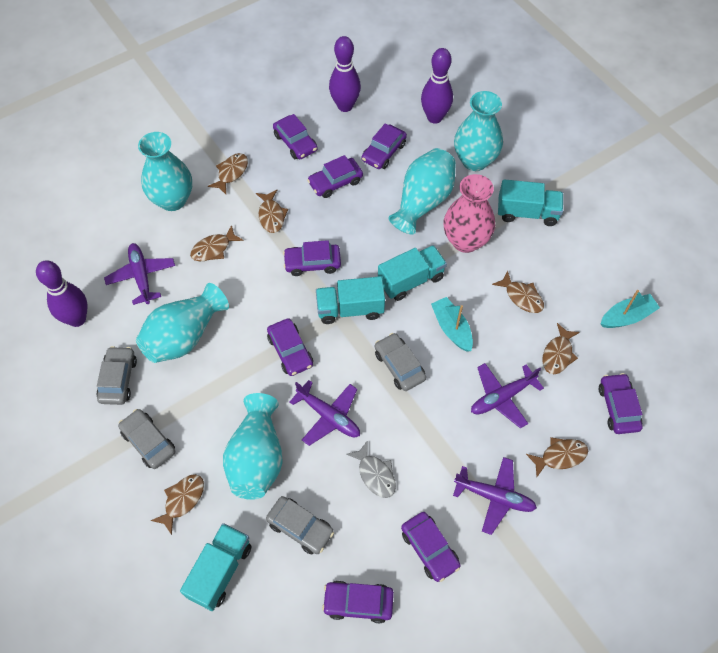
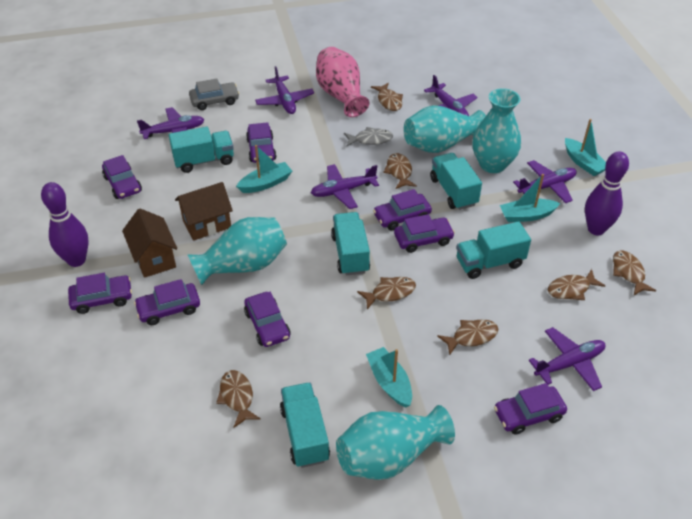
brown house: none = 0 -> [122,209,177,278] [175,182,233,241] = 2
grey car: [96,346,137,405] [118,409,175,469] [266,496,334,554] [375,333,426,391] = 4 -> [189,78,239,110] = 1
purple bowling pin: [36,260,88,327] [329,36,361,112] [421,48,453,124] = 3 -> [41,182,89,267] [585,151,629,235] = 2
purple plane: [104,243,175,305] [290,380,360,446] [453,457,537,535] [471,363,544,428] = 4 -> [137,107,204,139] [255,66,314,114] [311,164,379,209] [424,75,478,116] [513,160,577,203] [529,327,606,391] = 6
turquoise boat: [431,297,473,352] [600,290,660,328] = 2 -> [236,145,292,193] [366,347,412,408] [500,174,560,222] [565,119,606,176] = 4
turquoise truck: [180,523,252,611] [316,276,385,324] [378,245,447,301] [498,179,563,226] = 4 -> [169,127,234,173] [280,382,330,468] [331,212,370,275] [430,153,482,210] [456,221,531,279] = 5
turquoise vase: [136,283,229,363] [138,132,192,211] [223,393,283,500] [388,148,456,234] [454,91,503,171] = 5 -> [187,217,287,285] [336,405,455,480] [404,105,486,153] [472,88,521,173] = 4

